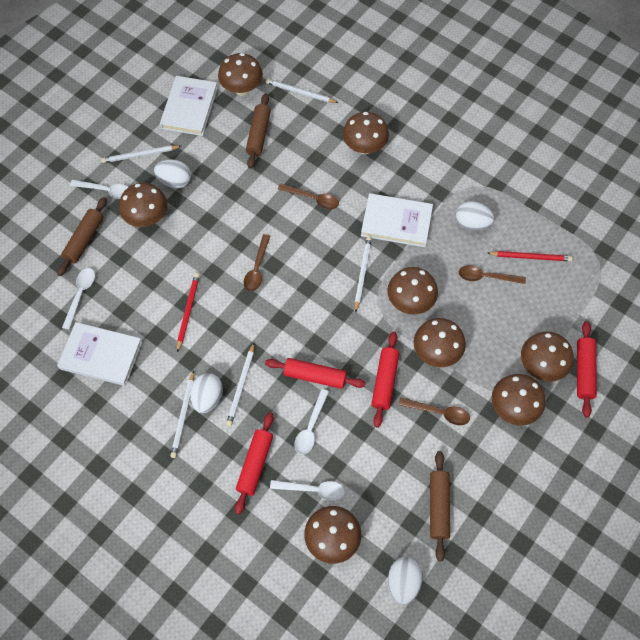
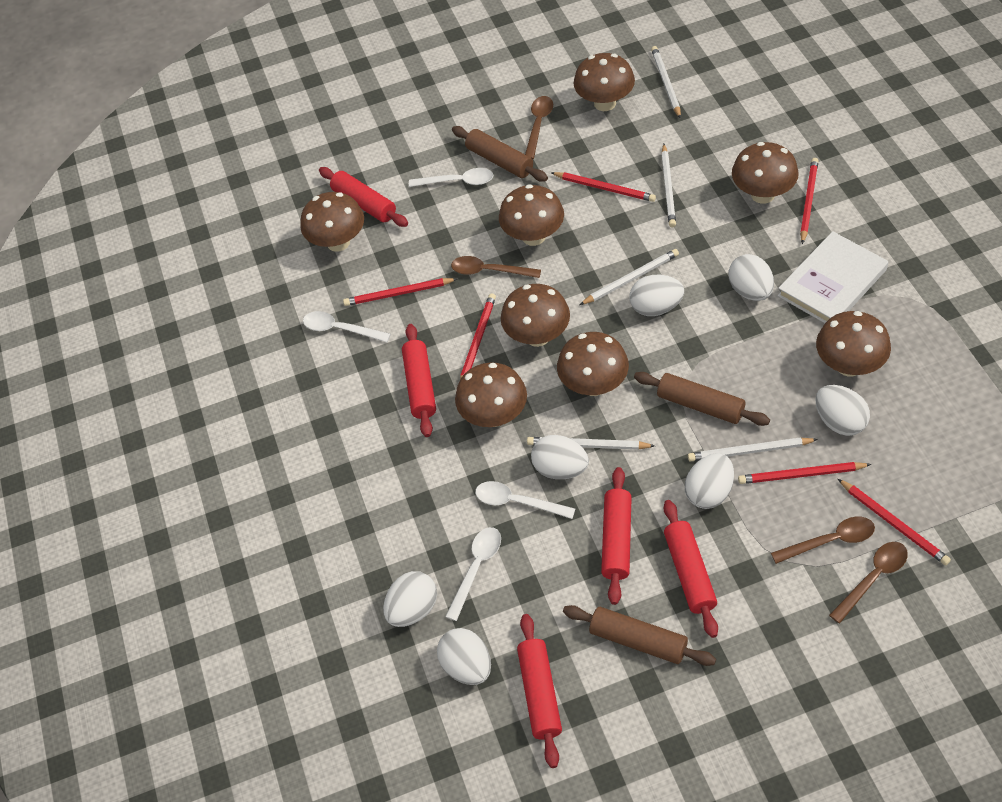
red pencil: [177,273,200,353] [487,251,573,261] = 2 -> [343,278,457,306] [460,293,496,379] [551,172,656,202] [738,462,871,484] [800,158,819,244] [838,479,951,565] = 6
red rolling pin: [235,412,274,514] [265,358,366,389] [371,331,399,428] [577,321,597,418] = 4 -> [319,167,408,227] [402,324,436,437] [517,614,562,768] [601,467,632,605] [664,500,718,638] = 5
white book: [57,322,142,386] [160,76,218,136] [361,193,433,247] = 3 -> [777,231,888,323] = 1
white egg: [154,159,191,188] [190,373,223,413] [388,557,423,604] [456,201,494,230] = 4 -> [383,571,437,627] [437,628,491,685] [531,435,589,479] [630,275,684,316] [685,453,734,509] [729,254,774,301] [815,385,870,436] = 7

